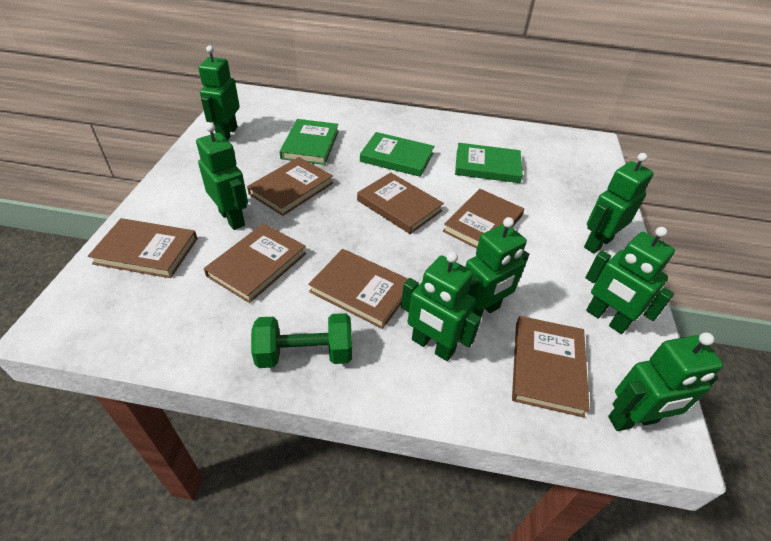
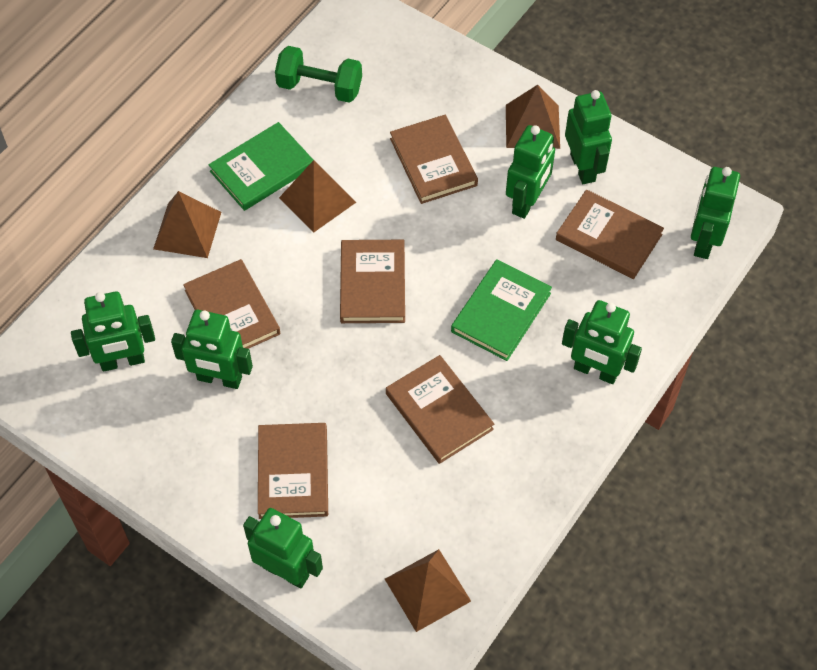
brown book: [88,218,198,278] [204,223,306,303] [247,157,333,216] [308,249,408,329] [357,172,444,234] [443,189,524,249] [512,316,590,417] = 7 -> [183,259,280,349] [258,423,328,519] [340,240,405,323] [386,355,494,464] [390,115,478,204] [556,189,664,279] = 6
brown pyramid: none = 0 -> [153,191,221,258] [279,160,356,233] [385,549,471,632] [506,85,560,149] = 4
green book: [280,119,339,165] [360,132,434,177] [455,143,523,183] = 3 -> [209,122,313,211] [451,259,552,361] = 2

